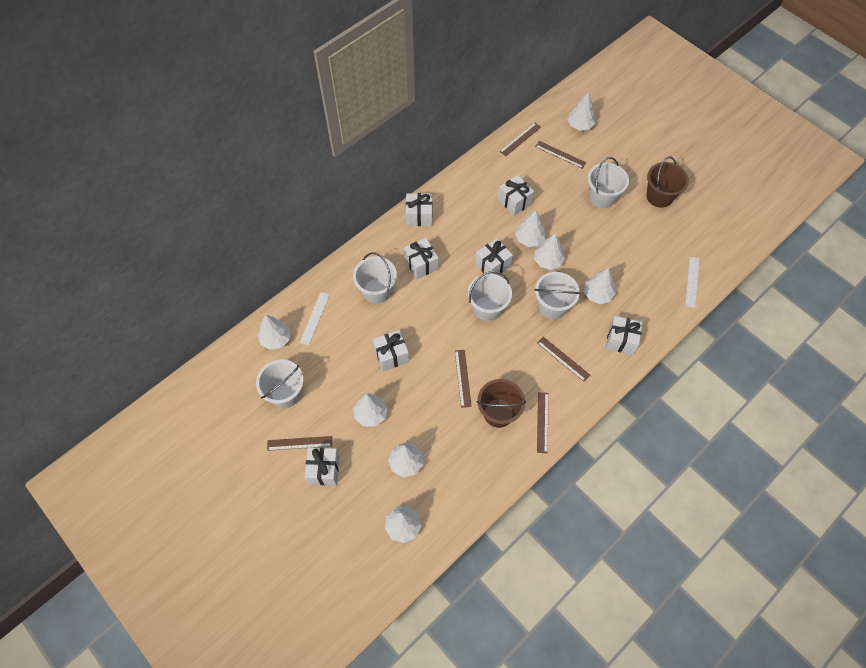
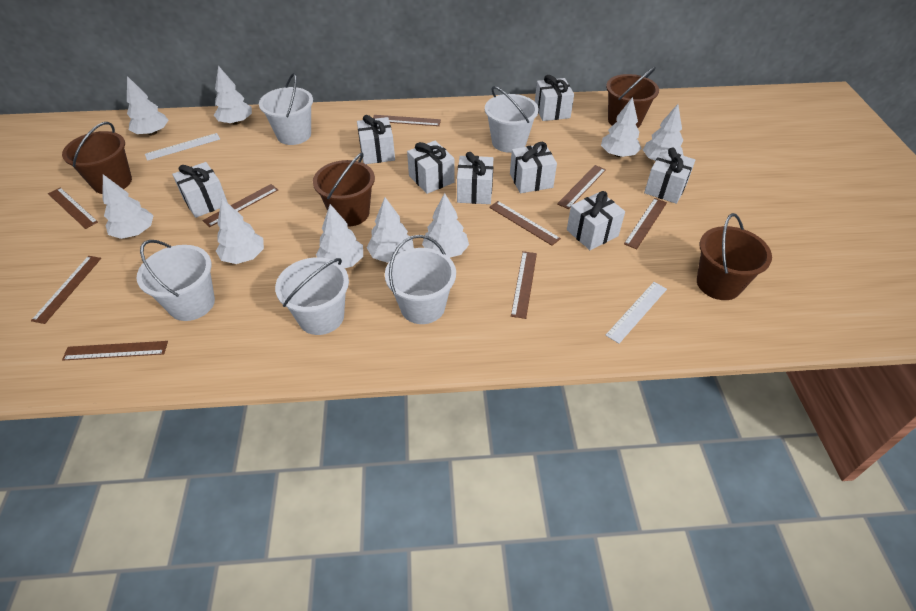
brown bucket: [477,379,526,428] [647,156,689,208] = 2 -> [62,122,132,194] [313,153,375,227] [606,67,659,128] [697,213,772,300] = 4
brown ruler: [267,436,332,451] [455,350,472,408] [499,123,541,156] [535,141,587,169] [537,337,590,382] [537,392,548,454] = 6 -> [31,256,101,324] [48,187,98,229] [62,341,168,361] [202,184,278,227] [373,115,441,126] [489,201,561,246] [511,251,537,319] [557,165,606,209] [624,198,667,249] = 9
white gift: [305,447,340,485] [373,330,409,371] [404,238,438,279] [406,193,433,226] [475,238,513,275] [498,175,534,216] [606,316,643,355] = 7 -> [172,162,228,218] [357,115,395,164] [407,141,455,194] [457,152,494,204] [510,142,557,193] [535,75,574,121] [567,191,625,250] [644,148,695,204] = 8
white tree: [258,315,290,350] [353,393,388,427] [385,506,422,543] [388,443,423,477] [515,210,546,247] [534,233,565,270] [567,92,595,130] [584,268,616,304] = 8 -> [103,174,154,239] [127,76,168,135] [214,66,252,125] [216,199,264,264] [316,204,363,268] [367,197,414,263] [422,193,469,258] [601,97,641,157] [643,104,684,161] = 9

